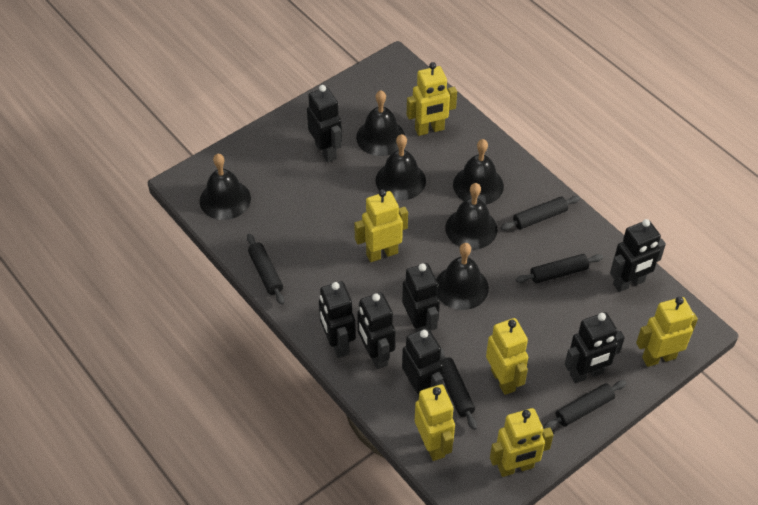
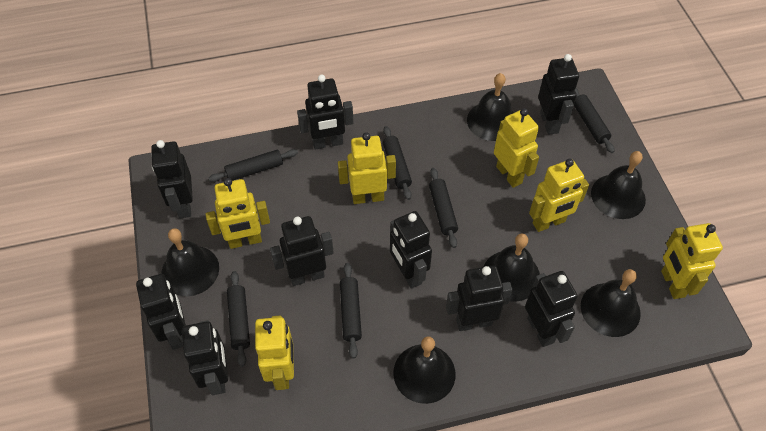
black robot: [307,85,342,162] [319,281,356,358] [357,292,395,369] [402,263,440,332] [402,328,443,397] [565,312,625,383] [610,219,666,292] = 7 -> [136,274,186,350] [151,140,193,218] [182,320,228,395] [270,216,334,286] [297,75,353,150] [390,211,432,289] [446,265,512,331] [525,271,578,347] [538,54,579,135] = 9
black rolling pin: [247,233,285,305] [440,348,477,430] [501,196,580,231] [516,254,603,284] [543,380,627,429] = 5 -> [209,149,298,182] [227,271,250,367] [340,263,362,359] [383,126,412,200] [429,168,458,248] [574,88,614,153] = 6

